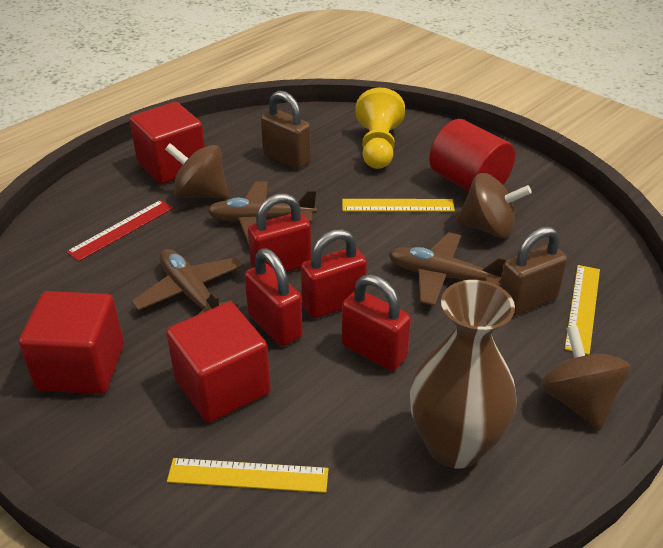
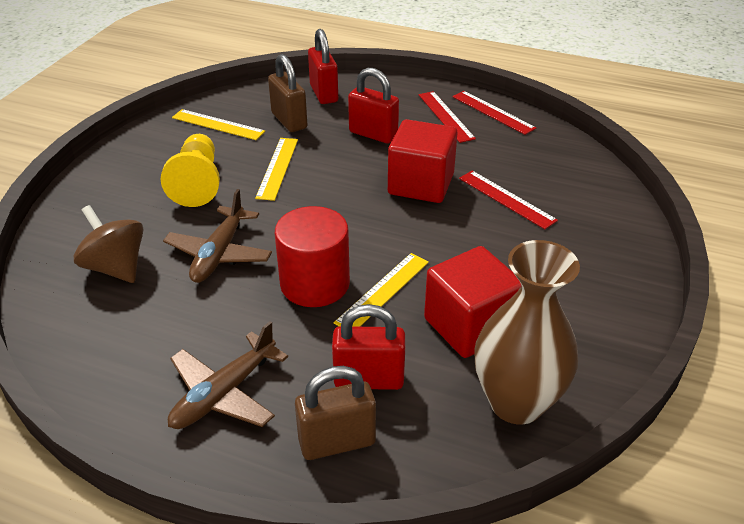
brown plane: [132,249,243,315] [207,181,317,245] [389,232,508,306] = 3 -> [163,189,272,283] [168,321,288,429] = 2
brown spinning top: [165,143,229,199] [456,173,532,238] [541,325,631,431] = 3 -> [74,205,144,283] = 1
red cube: [19,291,124,394] [129,102,205,184] [166,302,271,423] = 3 -> [388,119,458,203] [424,246,521,358] = 2
red padlock: [244,248,303,346] [248,193,311,272] [301,229,367,318] [342,274,411,371] = 4 -> [308,29,338,104] [332,304,405,390] [348,68,399,144] = 3
red ruler: [66,200,173,261] = 1 -> [419,91,476,143] [452,91,536,135] [459,171,558,229] = 3

